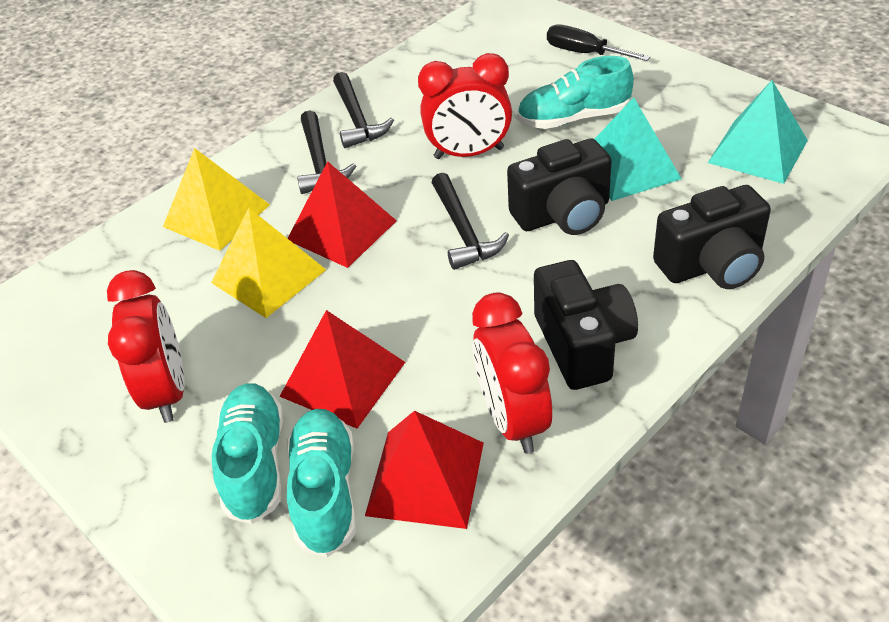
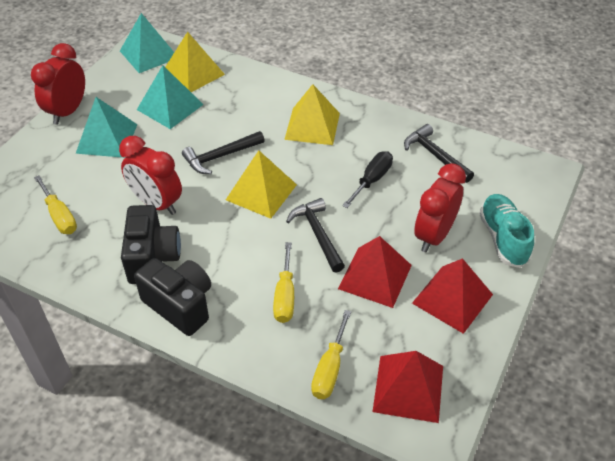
black camera: [507,139,612,235] [534,260,638,390] [653,185,771,289] = 3 -> [121,205,181,284] [134,258,211,336] = 2
turquoise pyramid: [594,97,682,201] [708,80,808,184] = 2 -> [75,97,138,158] [120,13,174,73] [137,65,204,129] = 3
turquoise shoe: [212,383,283,524] [286,409,356,557] [517,56,634,129] = 3 -> [479,194,534,268] = 1
yellow pyramid: [163,148,270,251] [211,207,326,318] = 2 -> [165,32,225,92] [226,150,297,219] [284,84,340,145] = 3
yellow screwdriver: none = 0 -> [34,175,77,234] [273,242,294,323] [311,310,351,399] = 3

